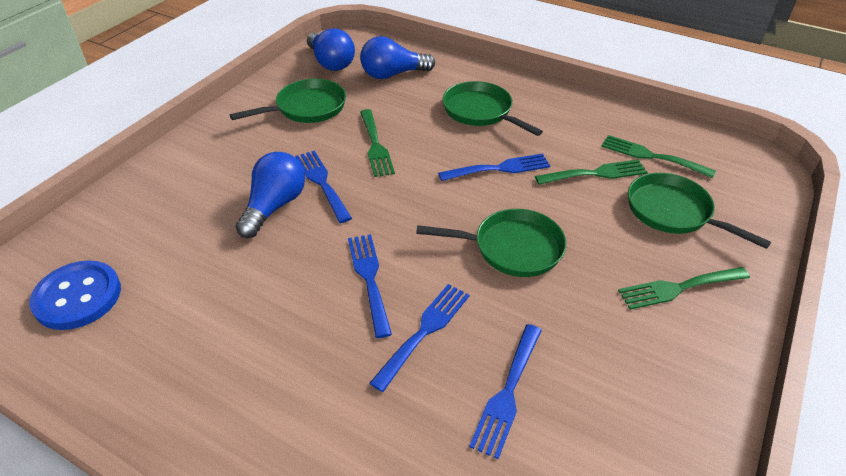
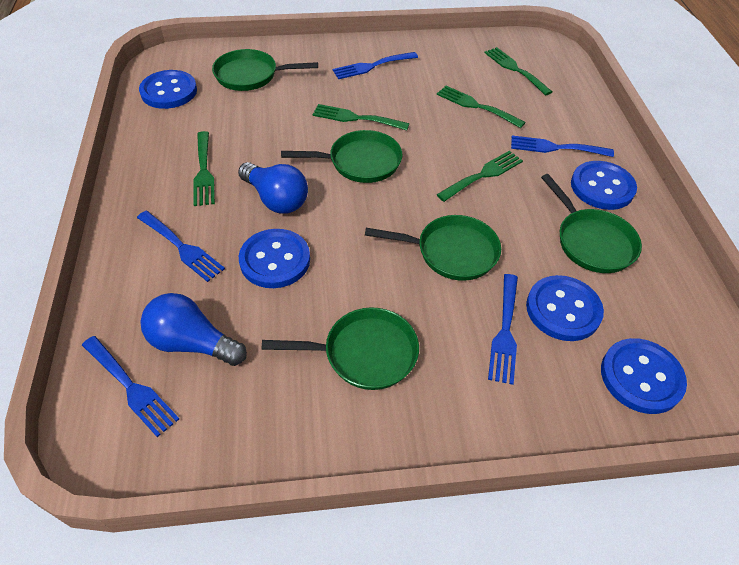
blue button: [29,260,121,330] = 1 -> [139,70,197,109] [239,229,310,288] [526,275,604,341] [571,161,637,210] [601,338,687,414] = 5
blue light bulb: [236,152,305,238] [307,28,355,71] [360,36,435,79] = 3 -> [141,293,247,366] [238,162,308,214] = 2
green fork: [360,109,395,177] [535,160,648,185] [601,135,716,178] [618,267,750,310] = 4 -> [193,131,215,206] [313,104,409,130] [436,151,523,202] [437,86,526,128] [484,47,552,96] = 5
green pan: [230,79,346,123] [416,209,567,277] [442,81,543,136] [628,173,771,249] = 4 -> [212,49,318,91] [262,307,419,390] [281,130,402,183] [365,215,501,281] [541,174,642,273] = 5

